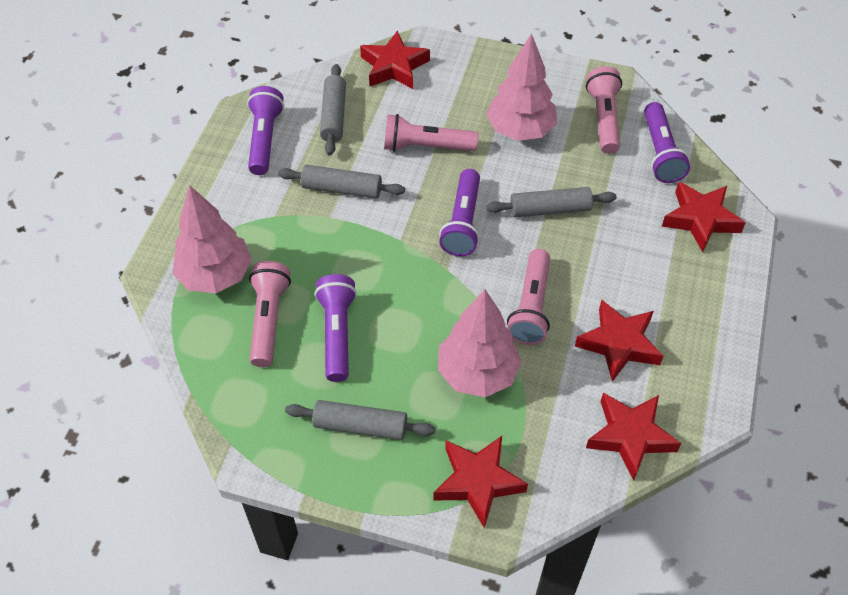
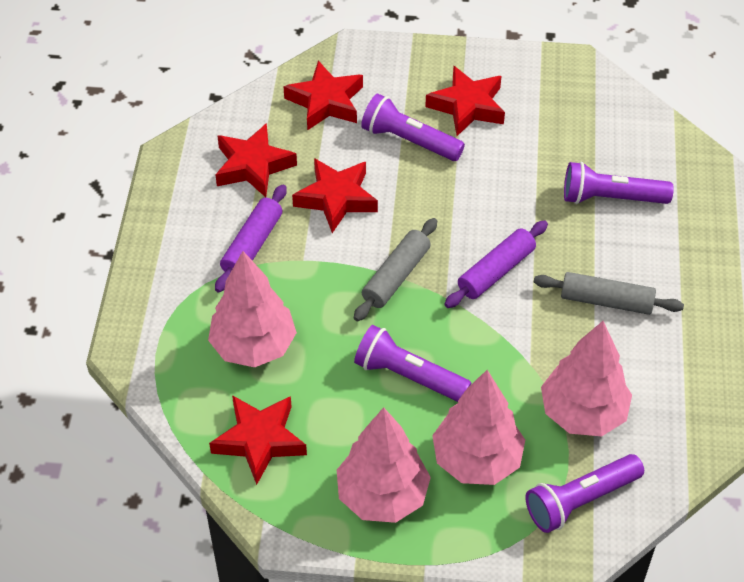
grey rolling pin: [278,165,405,198] [285,400,435,440] [320,64,346,155] [486,187,617,217] = 4 -> [354,218,437,321] [534,272,684,315] = 2
pink flashlight: [249,261,291,367] [384,114,478,152] [507,249,550,345] [586,66,622,154] = 4 -> none = 0
pink tree: [172,185,252,293] [438,289,522,397] [486,33,557,141] = 3 -> [208,251,297,368] [337,407,431,523] [432,370,525,485] [541,321,632,436] = 4
purple rolling pin: none = 0 -> [215,185,287,293] [444,220,548,308] = 2

